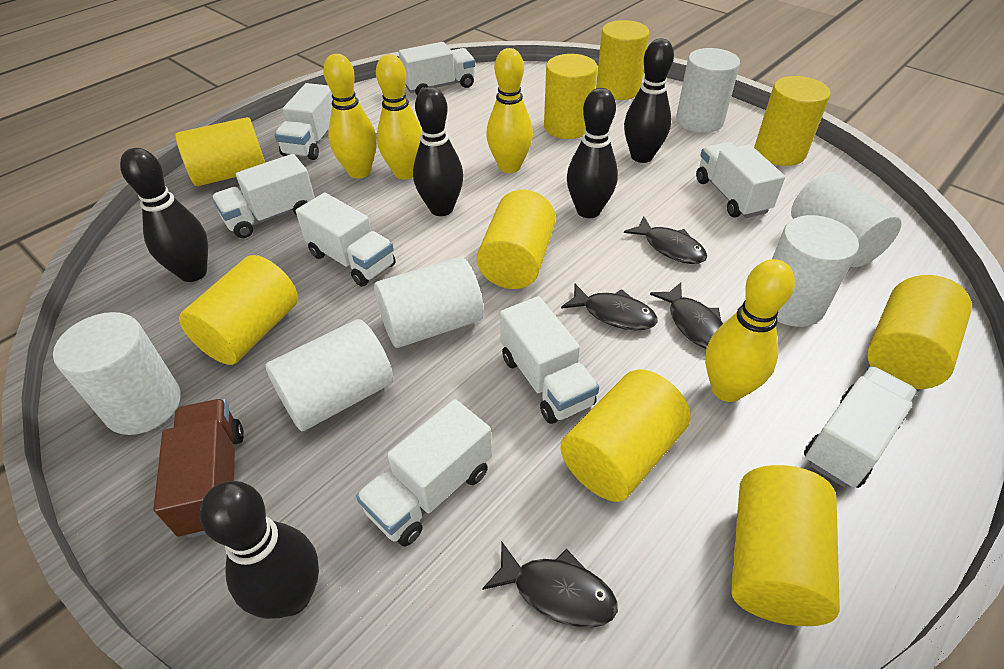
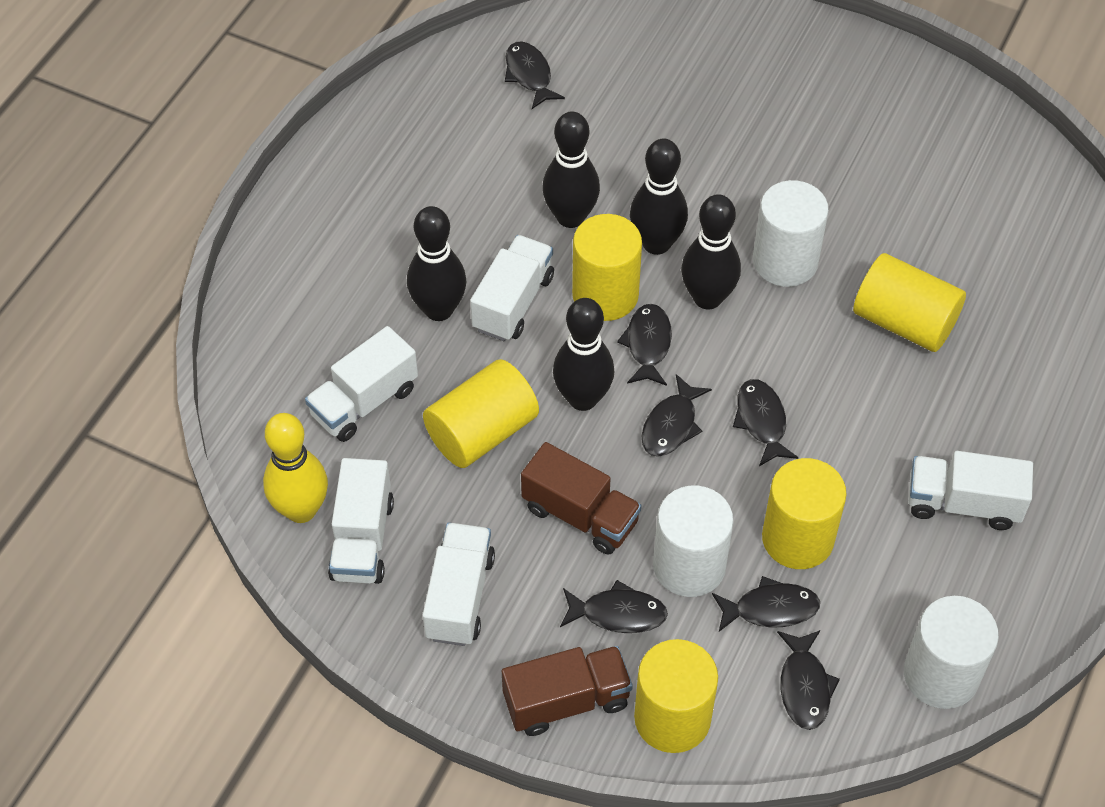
black fish: [482,542,618,628] [561,284,658,330] [624,217,707,264] [650,282,723,349] = 4 -> [505,41,565,109] [560,580,668,633] [617,304,672,386] [642,374,712,457] [712,576,820,632] [733,379,798,466] [777,630,840,730] = 7
brown truck: [153,399,244,538] = 1 -> [502,646,633,736] [521,442,642,555] = 2
white cylinder: [53,312,181,435] [265,319,393,431] [374,257,484,348] [676,48,740,133] [772,215,859,327] [791,172,902,267] = 6 -> [653,485,734,597] [753,180,829,287] [904,596,999,709] = 3
white truck: [212,154,315,238] [274,83,333,160] [296,193,395,287] [356,399,492,546] [399,42,475,95] [500,296,599,424] [696,142,785,218] [804,366,917,488] = 8 -> [305,326,418,442] [328,458,394,584] [423,523,495,646] [470,235,554,341] [908,451,1033,530] = 5
yellow bowling pin: [323,54,377,179] [376,54,422,180] [486,48,533,173] [705,259,795,402] = 4 -> [263,413,328,523] = 1
yellow cylinder: [175,117,265,186] [179,255,298,365] [477,190,556,289] [544,54,597,139] [560,370,690,502] [596,20,650,100] [731,465,840,626] [754,76,831,166] [867,275,972,389] = 9 -> [423,359,539,468] [572,214,642,321] [634,639,718,753] [762,458,847,569] [853,253,966,352] = 5

